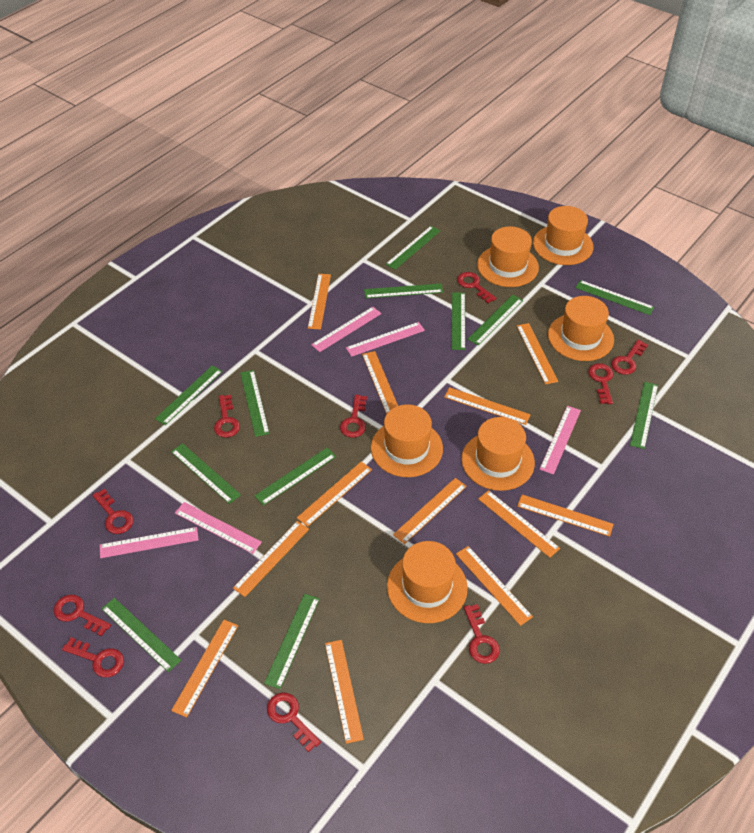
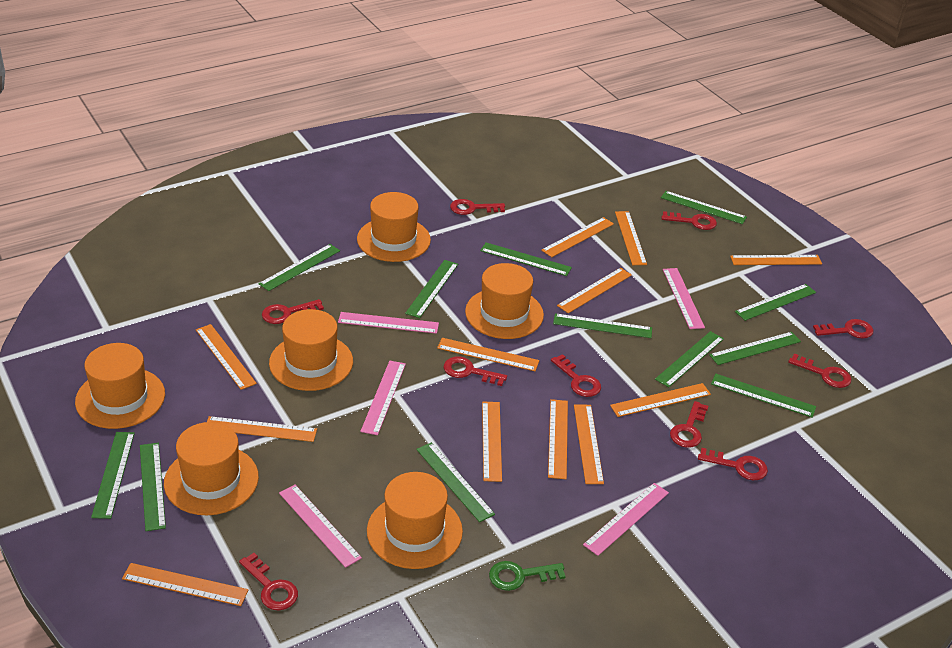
green key: none = 0 -> [489,561,566,591] = 1

